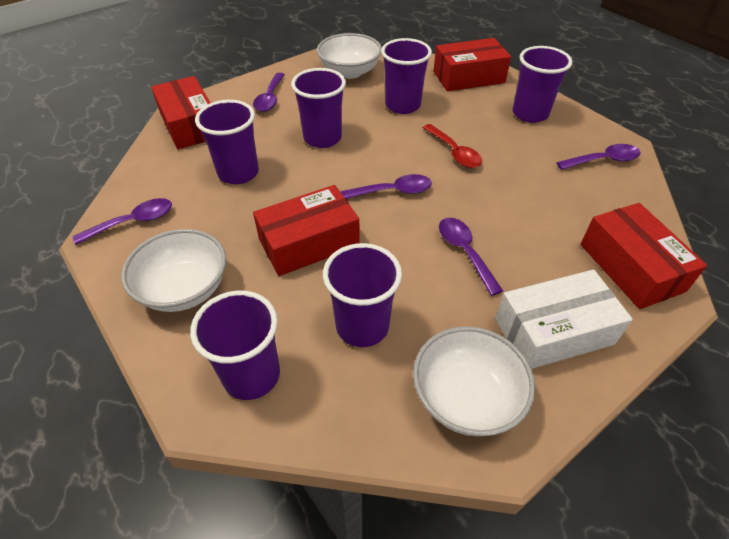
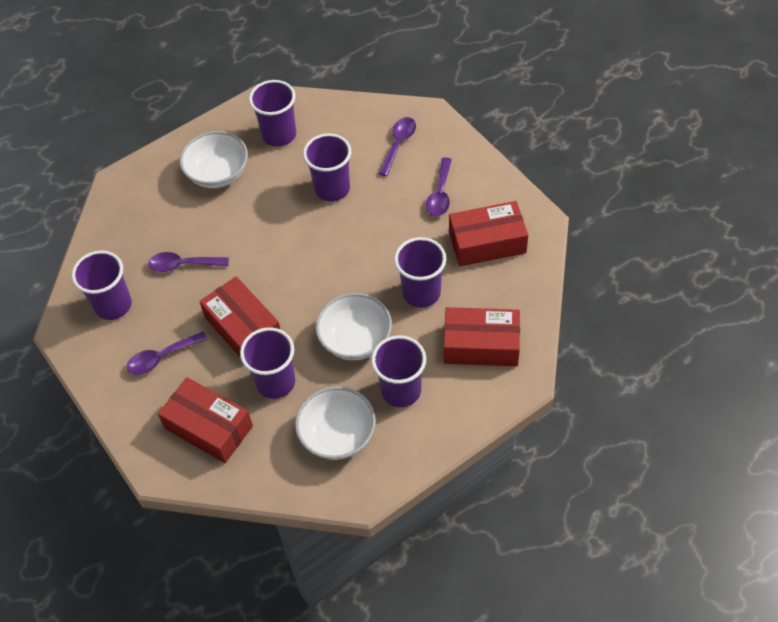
purple spoon: [73,198,172,245] [253,73,285,112] [340,174,432,199] [439,218,503,296] [556,144,640,170] = 5 -> [126,331,208,375] [148,252,229,272] [378,117,416,176] [426,157,452,216] = 4
red spoon: [423,124,482,168] = 1 -> none = 0
white box: [495,270,633,369] = 1 -> none = 0

